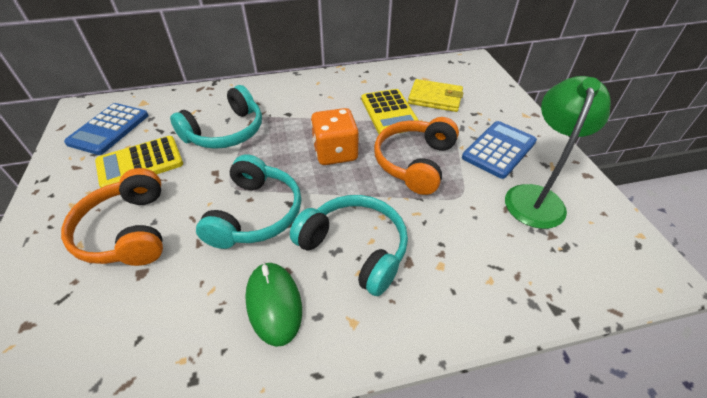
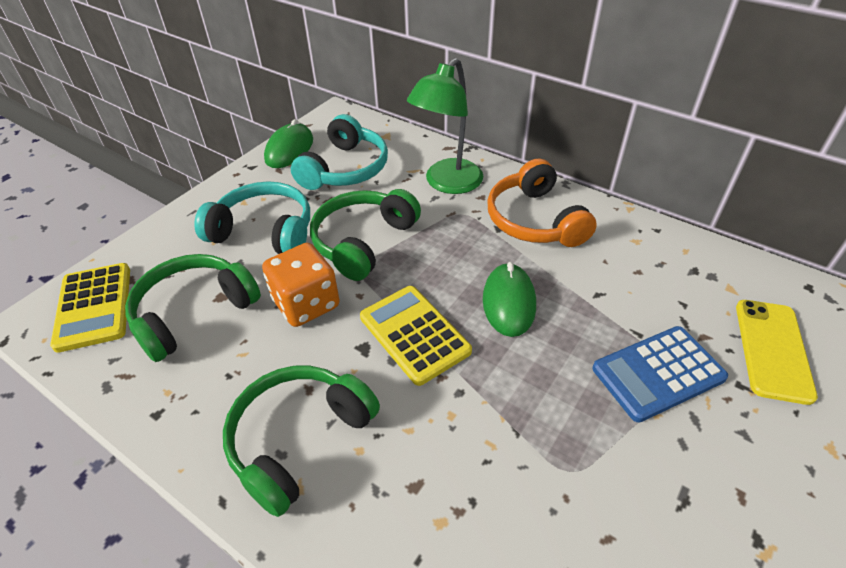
blue calculator: [64,103,149,155] [462,121,537,179] = 2 -> [592,326,728,423] = 1
green headphones: none = 0 -> [125,254,261,362] [223,366,380,517] [310,189,421,281] = 3
green mouse: [245,262,302,347] = 1 -> [264,119,313,168] [483,262,536,337] = 2
orange headphones: [61,168,163,266] [374,117,459,195] = 2 -> [488,159,597,247] = 1
turquoise headphones: [170,85,262,149] [196,154,301,249] [290,195,408,296] = 3 -> [194,181,310,254] [291,114,388,190] = 2
yellow phone: none = 0 -> [736,300,818,405] = 1
yellow wallet: [408,79,463,112] = 1 -> none = 0

